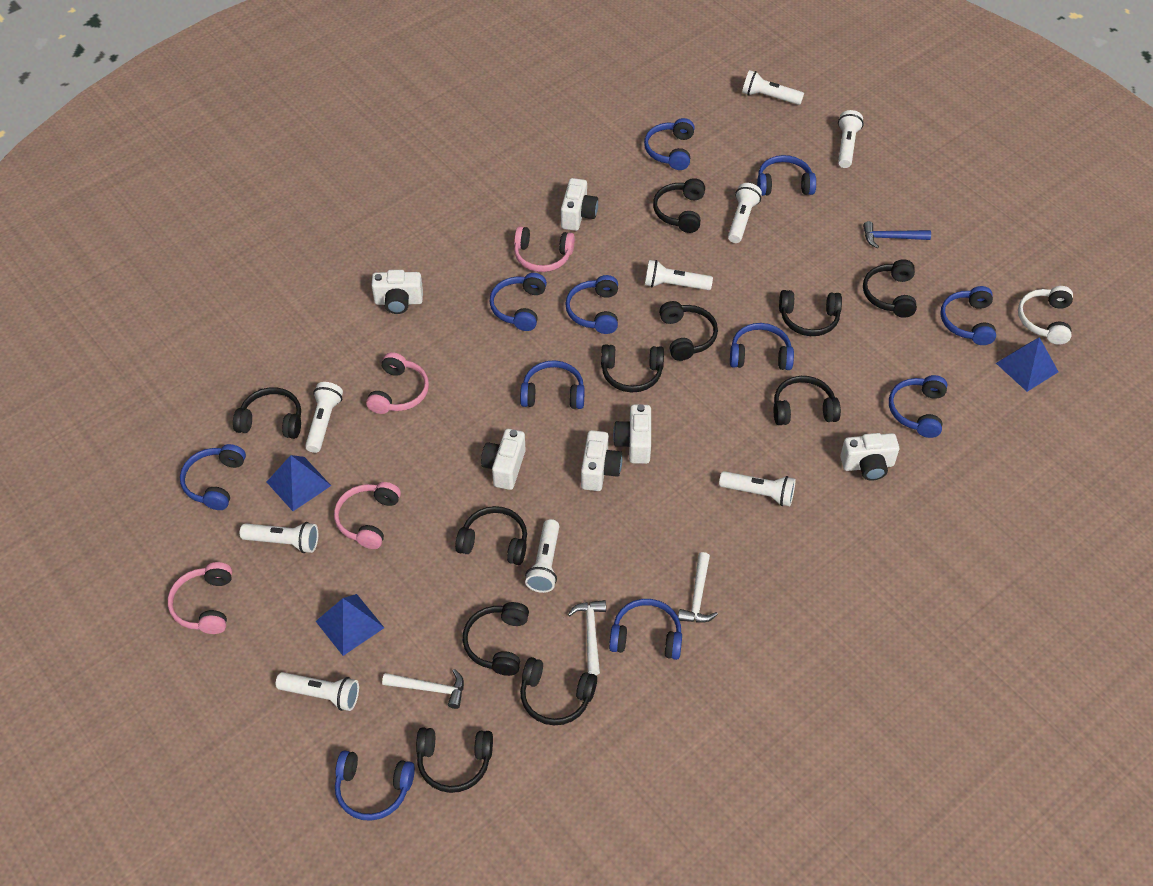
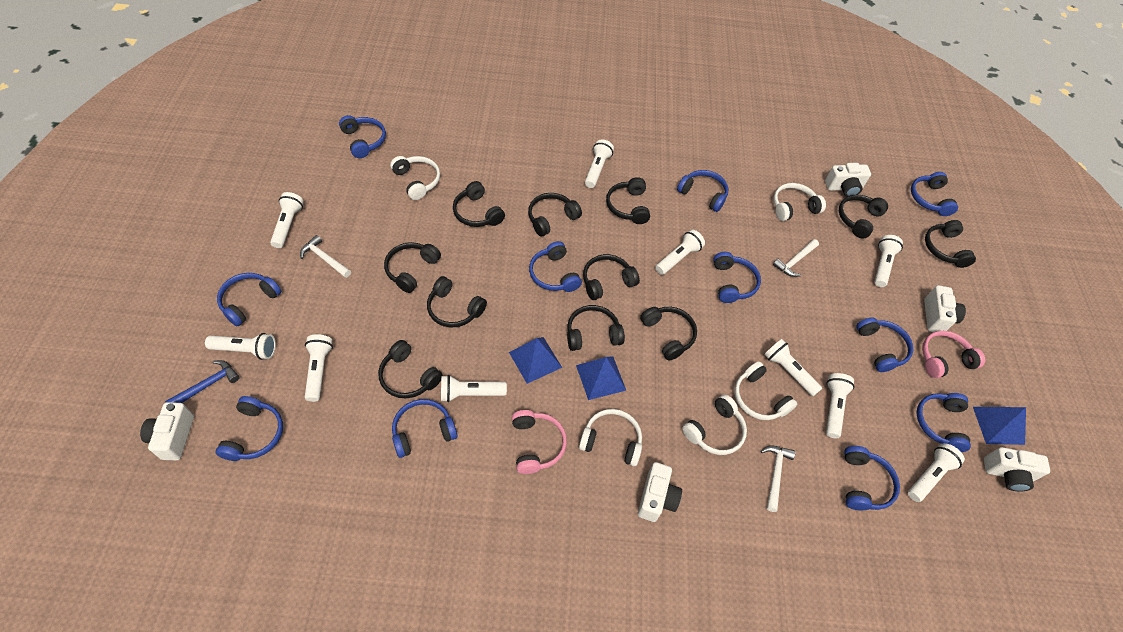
pink headphones: [168,562,232,634] [334,482,401,549] [366,352,429,414] [514,226,575,272] = 4 -> [512,410,567,474] [922,331,985,378] = 2
white camera: [371,270,423,314] [481,429,526,490] [561,178,598,231] [581,430,622,491] [613,404,651,464] [840,433,899,481] = 6 -> [140,402,194,461] [638,462,682,522] [825,163,871,197] [924,285,966,332] [984,447,1050,491] = 5
white flashlight: [240,522,318,553] [276,672,359,711] [305,382,343,453] [525,519,560,593] [645,260,713,290] [719,471,796,506] [728,183,762,243] [742,70,804,105] [838,110,864,168] = 9 -> [205,333,276,360] [270,192,304,248] [305,334,333,402] [441,375,507,402] [585,139,614,188] [655,230,705,275] [764,339,822,396] [826,373,855,438] [874,235,903,287] [908,443,965,502] = 10
white headphones: [1018,286,1073,345] = 1 -> [390,156,440,200] [579,409,642,466] [682,395,747,455] [734,361,797,420] [773,183,826,221] = 5

